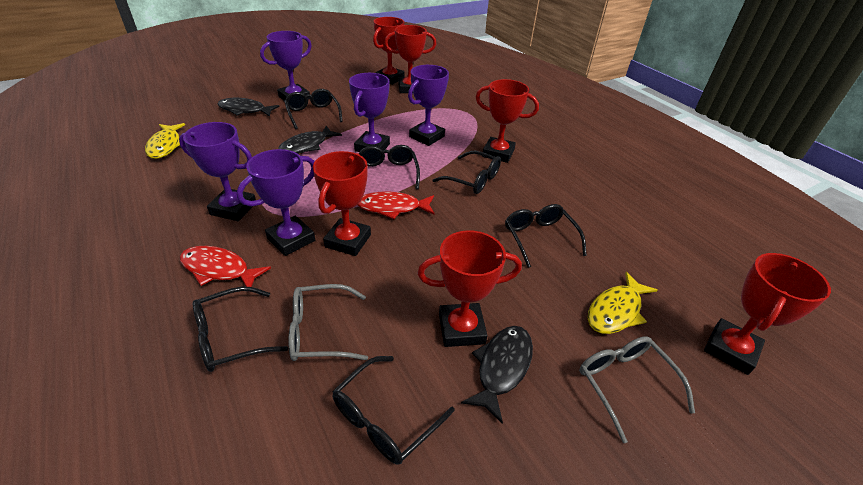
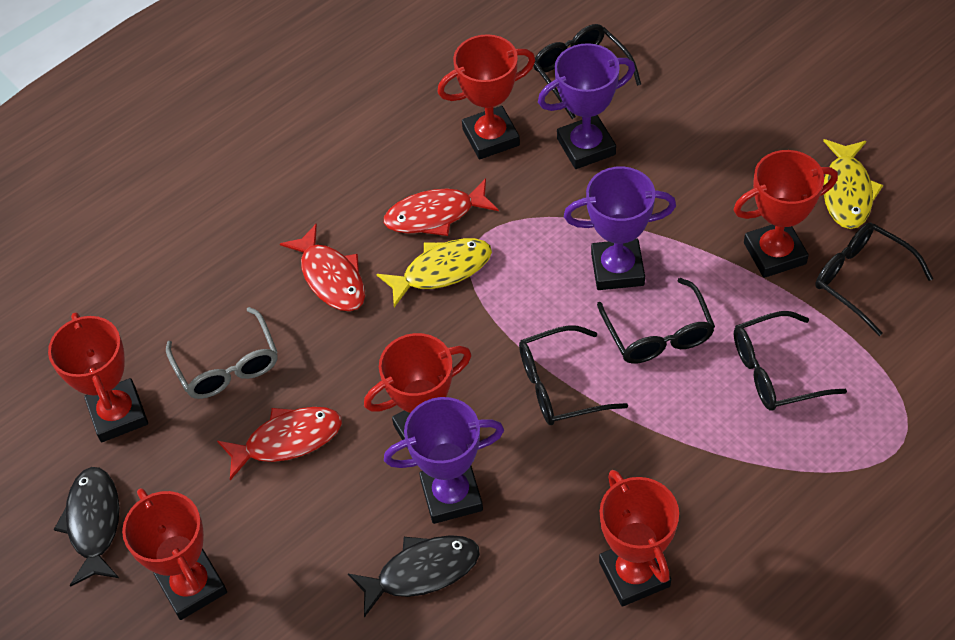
black fish: [218,98,280,117] [278,125,342,154] [461,326,533,424] = 3 -> [54,467,119,587] [348,535,480,617] = 2
black glasses: [193,287,288,372] [284,89,343,129] [332,356,454,464] [359,145,420,189] [432,151,501,194] [505,204,587,268] = 6 -> [519,325,628,425] [533,24,641,119] [597,278,715,364] [734,311,847,411] [815,223,933,336] = 5
grey glasses: [288,284,368,361] [579,337,695,443] = 2 -> [166,307,278,399] = 1
purple trophy: [179,122,256,221] [237,149,315,256] [260,31,312,101] [349,73,390,152] [408,65,449,146] = 5 -> [384,397,504,524] [538,43,635,169] [564,167,676,290] = 3
red fish: [180,246,271,292] [358,191,435,219] = 2 -> [217,407,342,480] [280,224,365,311] [384,178,499,236] = 3

